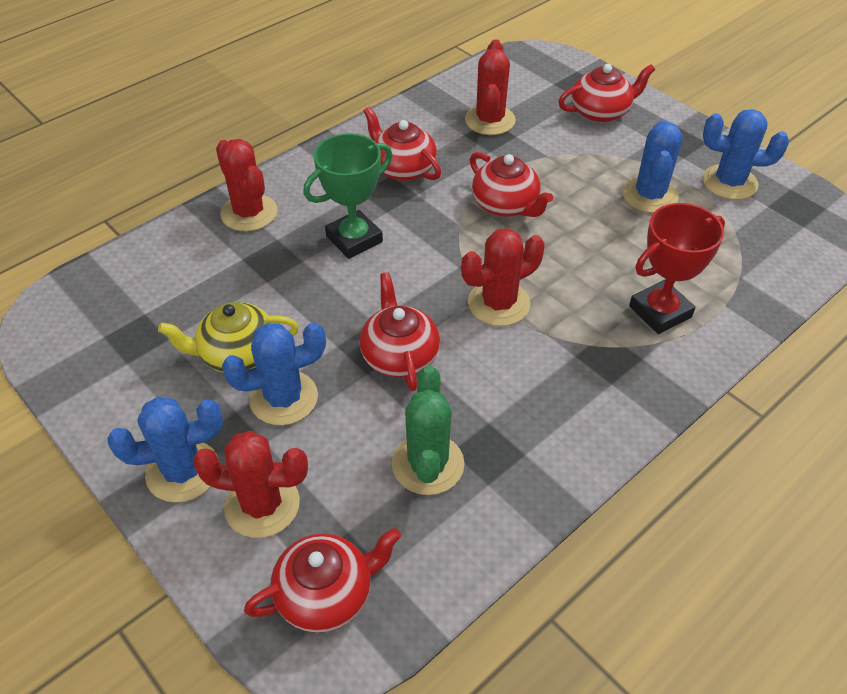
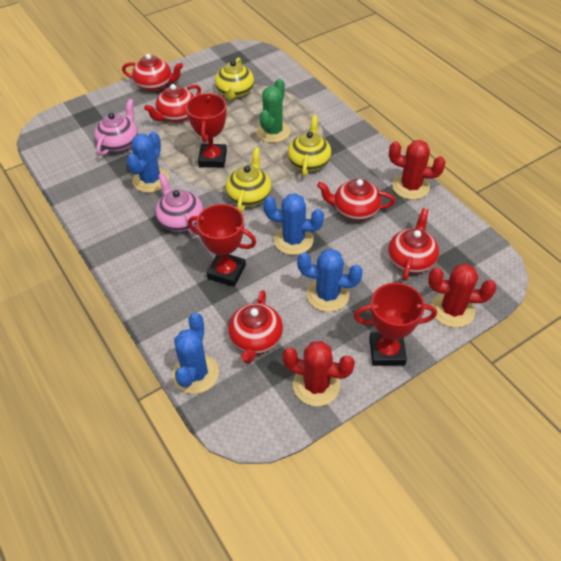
green trophy: [303,133,393,259] = 1 -> none = 0
pink teapot: none = 0 -> [94,99,138,156] [156,173,203,236] = 2
red cactus: [193,431,308,538] [216,139,277,232] [461,228,545,326] [465,39,516,135] = 4 -> [282,341,355,406] [389,140,446,200] [428,264,496,328] = 3
red trophy: [629,203,725,334] = 1 -> [186,93,227,168] [188,204,257,287] [354,283,437,366] = 3
yellow teapot: [158,302,299,373] = 1 -> [215,57,254,100] [226,147,271,213] [287,115,331,177] = 3

